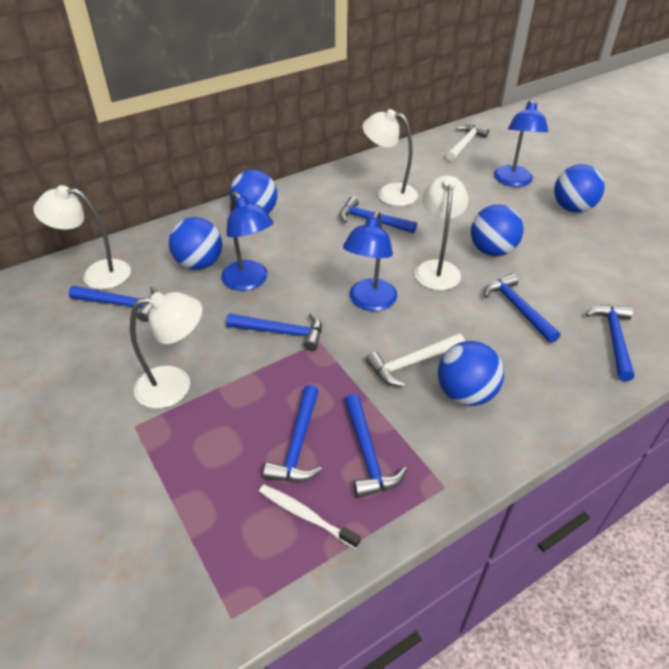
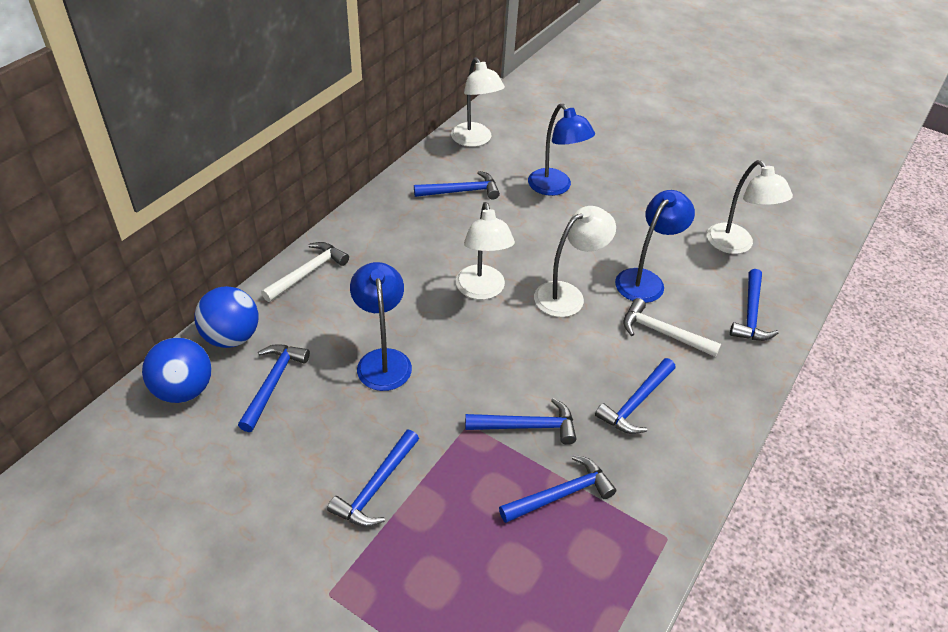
blue ball: [169,217,222,270] [230,170,277,213] [438,341,504,406] [471,204,523,256] [554,164,605,212] = 5 -> [142,338,212,403] [194,286,259,348] = 2
white toothbrush: [259,484,361,549] = 1 -> none = 0

